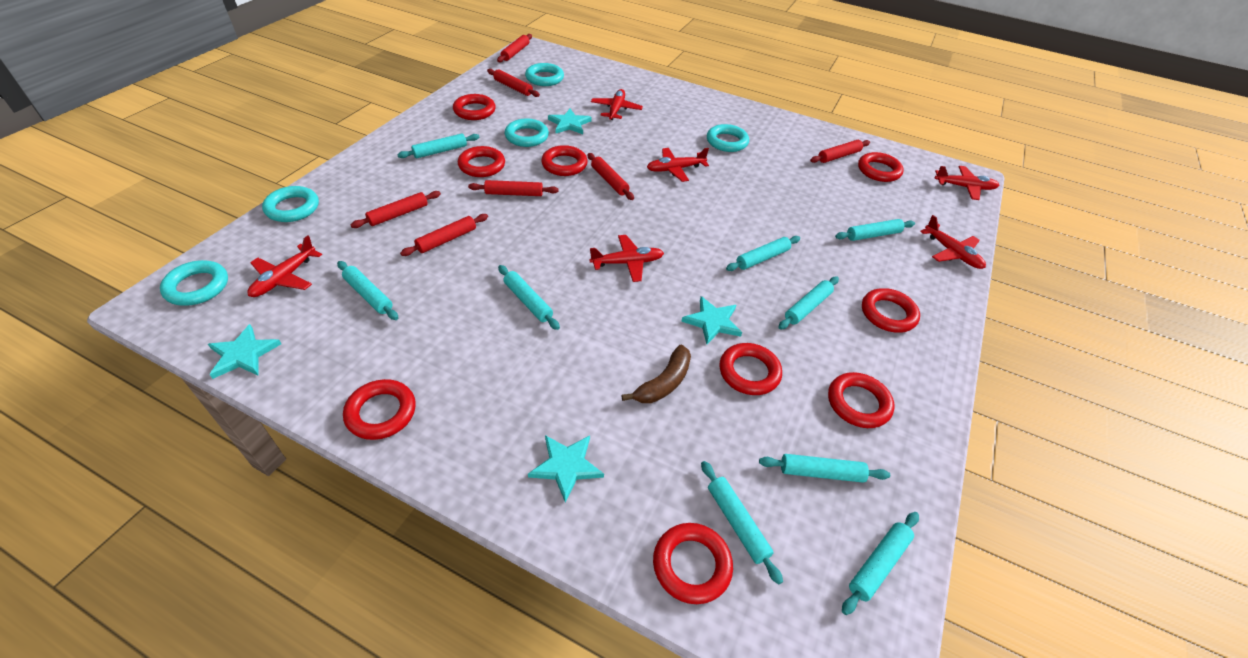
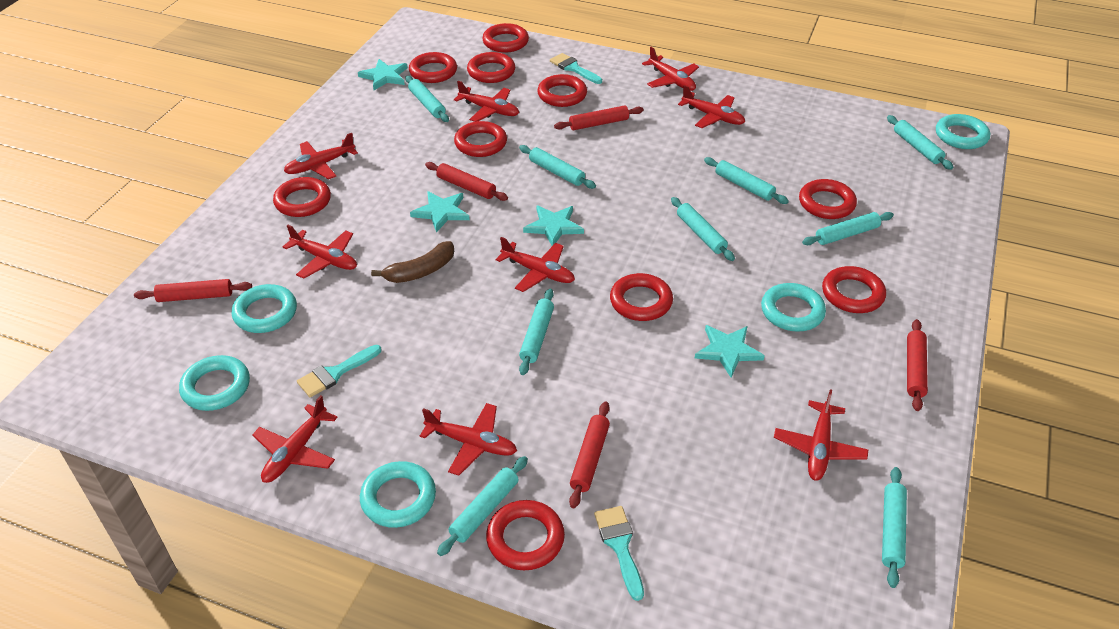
red plane: [247,235,322,297] [589,235,664,282] [591,89,643,120] [647,148,709,182] [920,215,986,269] [935,166,1000,200] = 6 -> [252,395,337,483] [283,225,357,279] [284,133,358,179] [420,403,517,476] [454,81,519,122] [496,237,575,292] [642,47,699,91] [678,85,745,128] [774,389,868,481] = 9
red ring: [343,379,416,440] [453,94,496,120] [458,146,505,177] [541,145,588,176] [653,523,733,604] [720,343,782,395] [828,372,894,428] [858,152,904,182] [862,288,920,333] = 9 -> [273,177,331,217] [409,52,457,83] [454,121,507,157] [467,52,515,83] [482,23,529,53] [486,500,565,570] [537,74,587,107] [610,273,673,321] [799,179,857,219] [822,266,886,313] = 10
red rolling pin: [351,191,441,228] [400,214,488,256] [468,180,559,196] [487,69,540,97] [497,34,532,62] [587,153,634,200] [810,140,870,163] = 7 -> [134,279,252,302] [425,162,508,201] [554,105,643,130] [569,402,610,508] [907,319,928,411] = 5
turquoise brush: none = 0 -> [297,345,382,397] [550,53,602,84] [594,506,644,601] = 3

